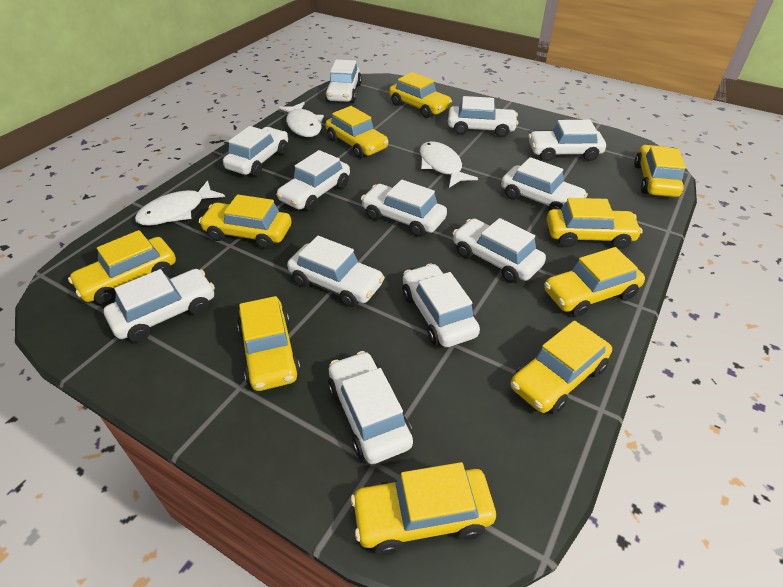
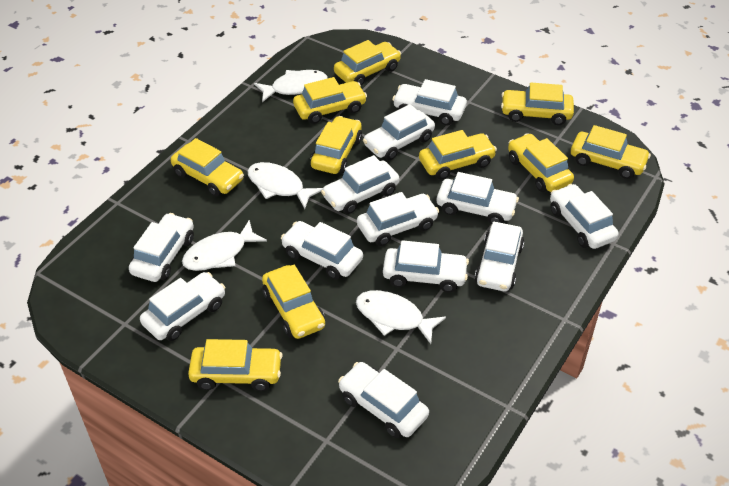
white fish: [135,181,225,226] [278,102,324,137] [420,141,478,188] = 3 -> [182,220,267,271] [247,162,323,209] [254,70,328,102] [356,290,446,344] = 4

